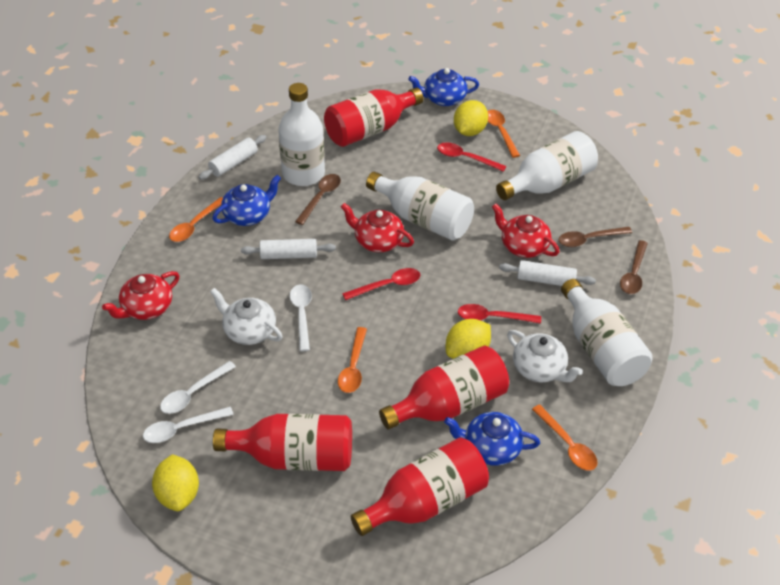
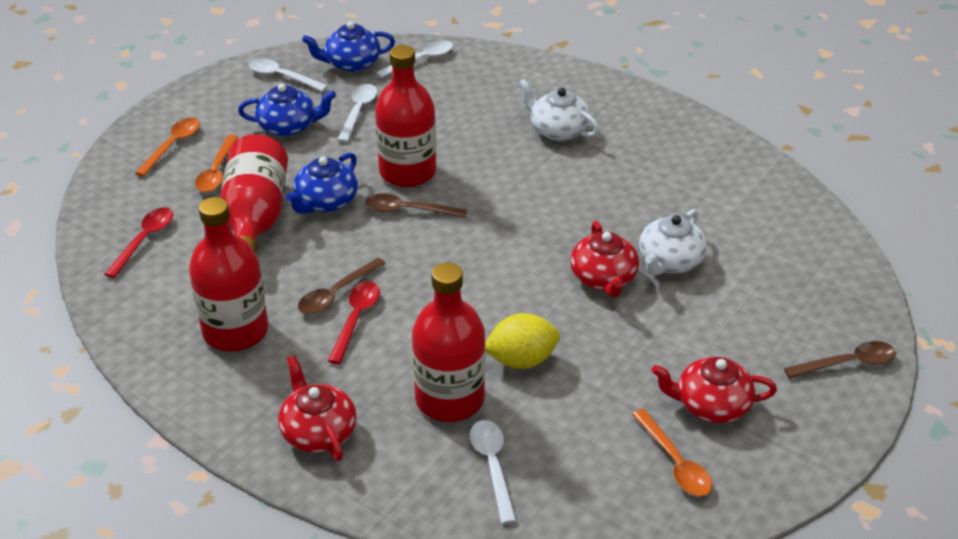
orange spoon: [169,197,223,242] [338,327,367,393] [488,110,520,158] [532,404,598,471] = 4 -> [135,118,200,177] [195,135,238,192] [632,409,712,496] = 3
red spoon: [342,268,420,300] [437,142,507,172] [458,304,541,324] = 3 -> [104,207,173,278] [328,281,380,364] = 2
white bottle: [278,83,325,186] [366,172,474,241] [496,131,598,200] [561,279,653,386] = 4 -> none = 0
white rolling pin: [199,135,266,180] [241,239,336,259] [499,260,596,286] = 3 -> none = 0
white spoon: [143,407,234,443] [160,361,236,414] [290,284,312,351] = 3 -> [249,58,328,92] [337,84,377,142] [376,40,453,78] [470,420,517,524] = 4
yellow lemon: [152,454,199,511] [446,319,491,359] [454,100,488,136] = 3 -> [485,313,560,369] = 1

